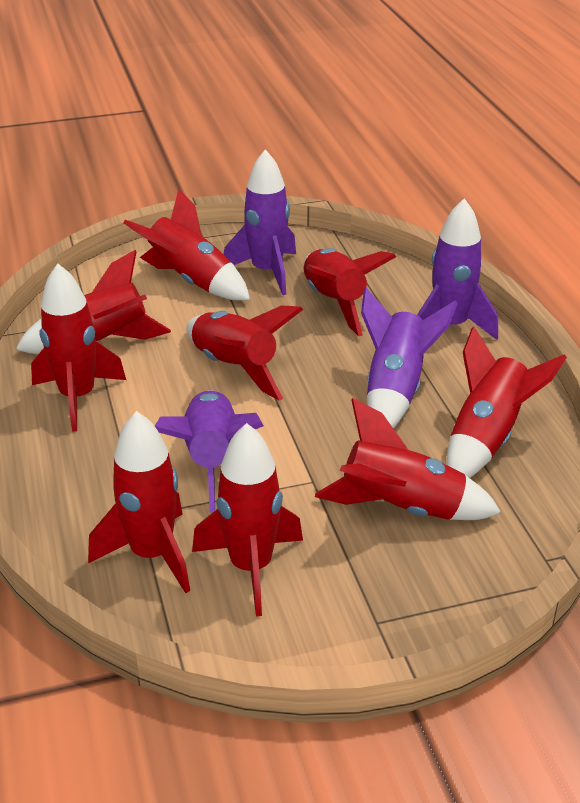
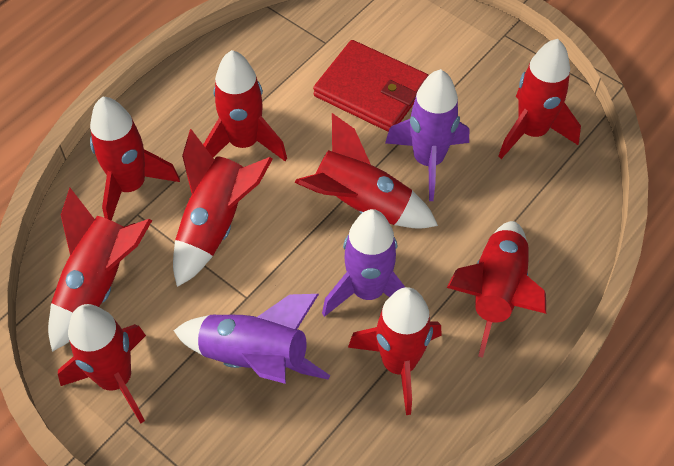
purple rocket: [155,390,264,512] [223,149,296,295] [361,288,458,428] [417,198,498,340] = 4 -> [173,294,330,384] [322,209,405,317] [385,69,469,201] = 3
red wallet: none = 0 -> [313,40,429,132] = 1

